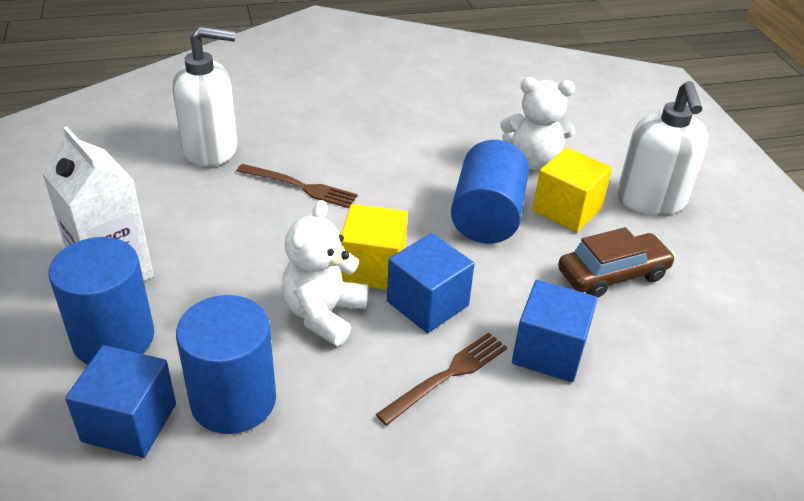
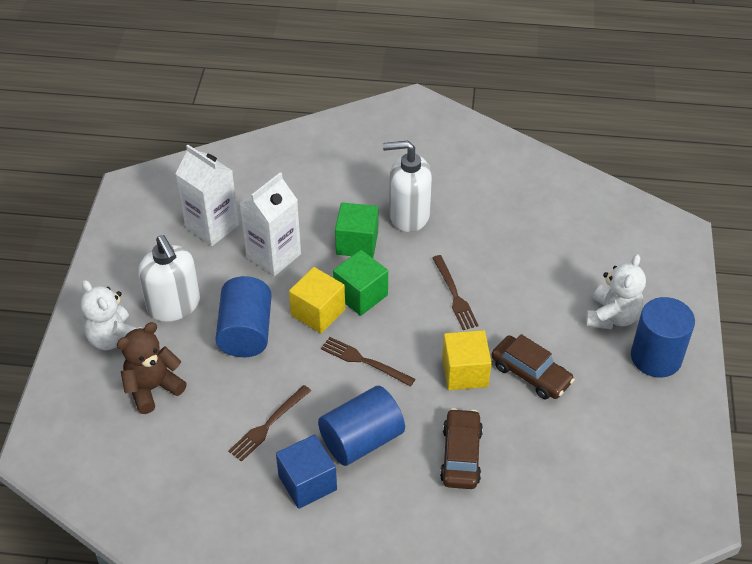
blue cube: [65,345,176,458] [387,233,474,333] [512,280,598,382] = 3 -> [276,435,337,509] = 1
brown car: [558,227,676,298] = 1 -> [440,408,483,489] [491,334,575,400] = 2
brown fork: [237,164,358,208] [376,332,507,425] = 2 -> [228,385,311,462] [321,337,415,387] [432,255,479,330] = 3
brown teddy bear: none = 0 -> [117,322,187,414] = 1
green cube: none = 0 -> [333,250,388,316] [335,202,378,258] = 2
white carton: [42,126,154,281] = 1 -> [175,145,239,246] [239,172,301,276] = 2

